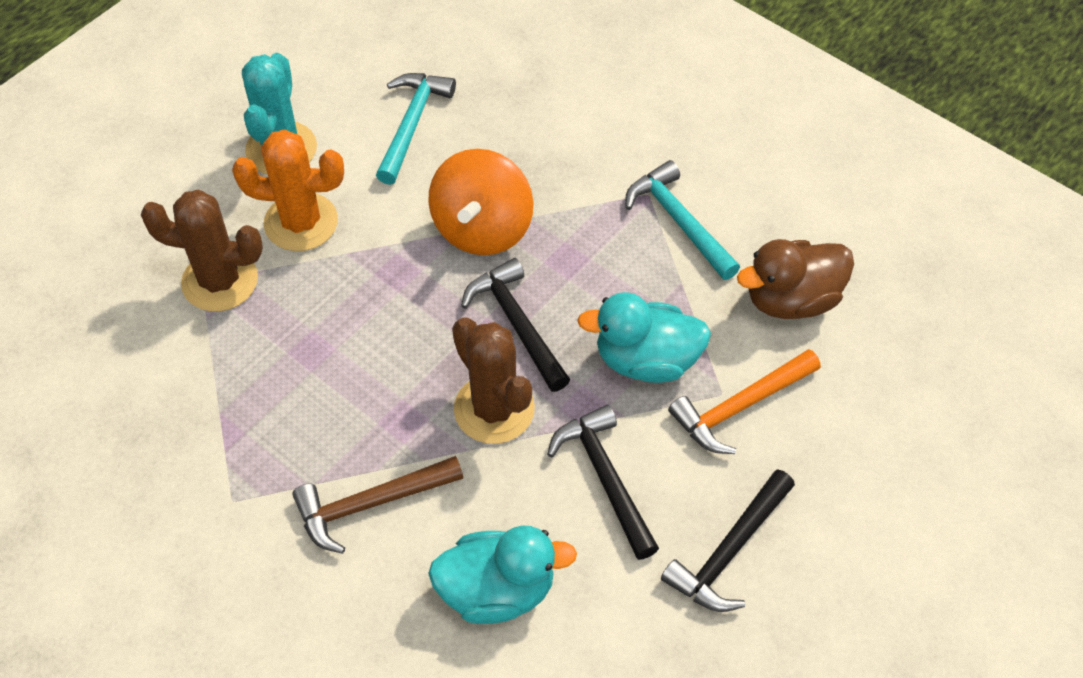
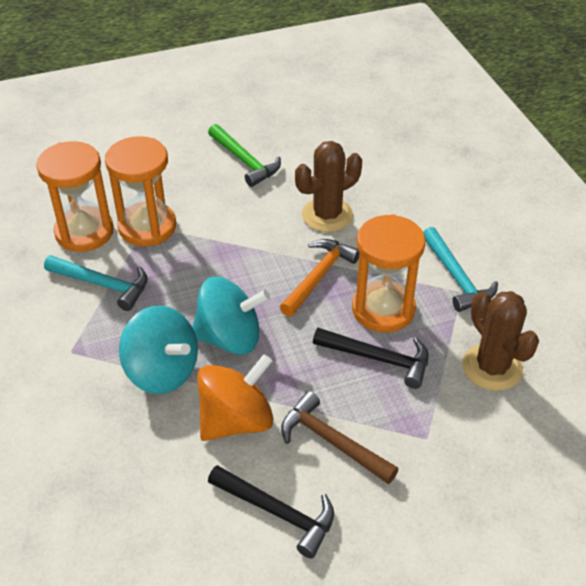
black hammer: [461,258,570,392] [547,405,659,560] [661,469,795,612] = 3 -> [208,465,334,559] [313,328,429,389] = 2
brown duck: [737,239,854,319] = 1 -> none = 0
green hammer: none = 0 -> [208,124,281,187] = 1
orange cactus: [232,129,344,251] = 1 -> none = 0
orange hourglass: none = 0 -> [36,141,114,252] [105,136,176,246] [352,214,426,332] = 3
turquoise cactus: [242,53,317,174] = 1 -> none = 0
turquoise duck: [428,526,577,624] [577,292,711,383] = 2 -> none = 0
turquoise spinning top: none = 0 -> [119,305,198,394] [192,277,270,355] = 2

